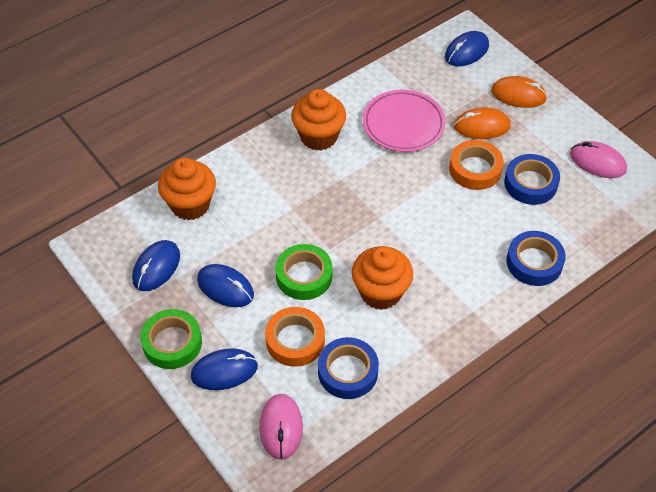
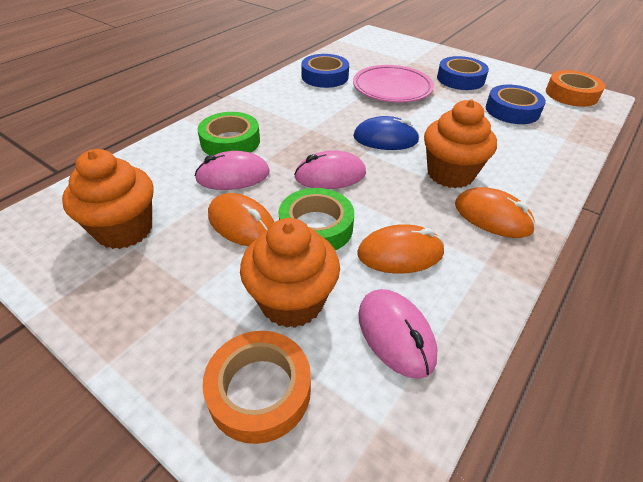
blue mouse: [132,240,180,291] [191,349,258,390] [197,264,254,307] [445,31,489,66] = 4 -> [353,116,420,150] = 1
orange mouse: [454,107,511,139] [491,76,547,108] = 2 -> [208,193,274,246] [357,224,444,274] [455,187,536,238] = 3
pink mouse: [259,394,303,460] [570,141,627,178] = 2 -> [195,151,270,190] [294,150,366,189] [358,289,437,379] = 3

